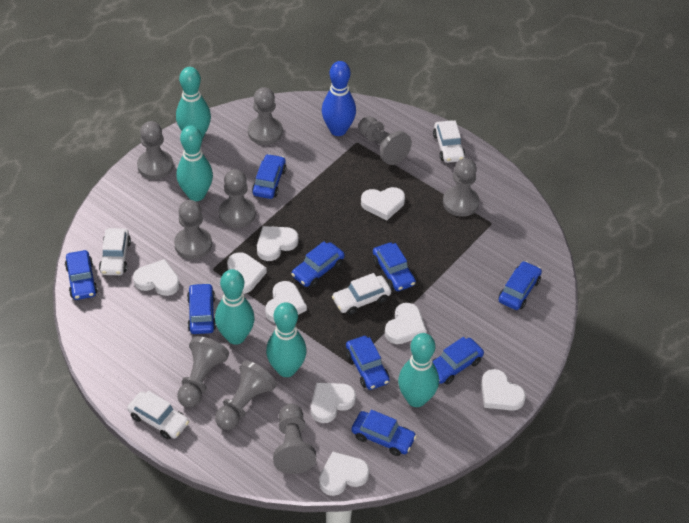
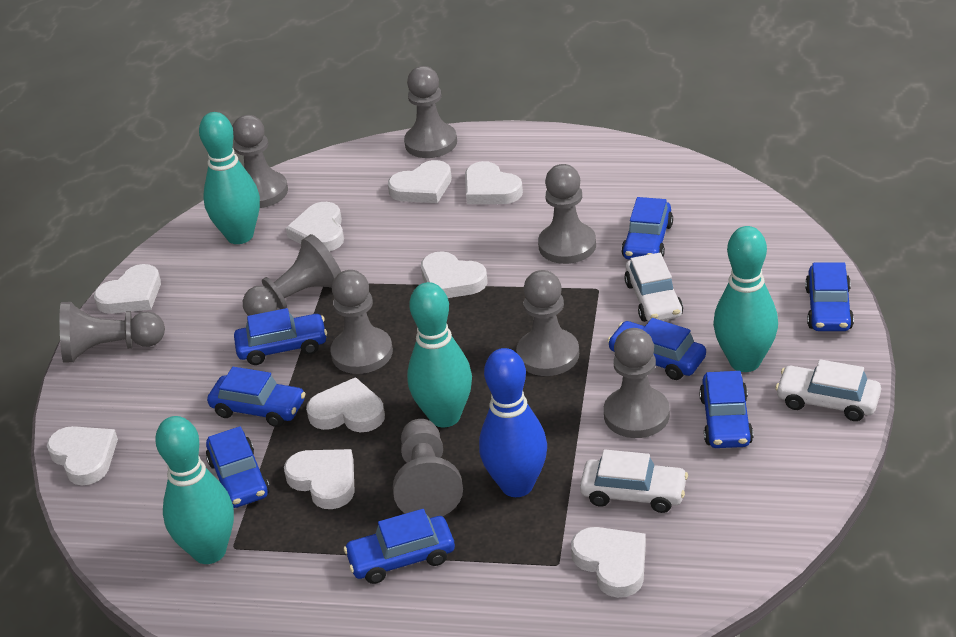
blue car: [65,250,98,300] [187,283,216,334] [252,154,286,199] [291,241,345,287] [346,336,390,390] [351,410,417,456] [373,242,416,291] [432,337,484,384] [499,261,542,310] = 9 -> [206,426,270,508] [207,367,306,427] [234,308,327,365] [344,509,455,584] [607,318,706,380] [621,197,673,260] [699,371,753,448] [805,263,854,331] = 8
turquoise bowling pin: [176,67,211,139] [177,126,213,201] [215,269,255,345] [266,302,307,377] [398,333,439,407] = 5 -> [155,416,234,564] [199,112,260,244] [407,282,472,427] [713,226,778,372] = 4
white car: [99,228,131,275] [127,391,189,439] [332,273,391,315] [433,120,465,163] = 4 -> [580,449,688,513] [624,253,683,322] [775,359,881,421] = 3

